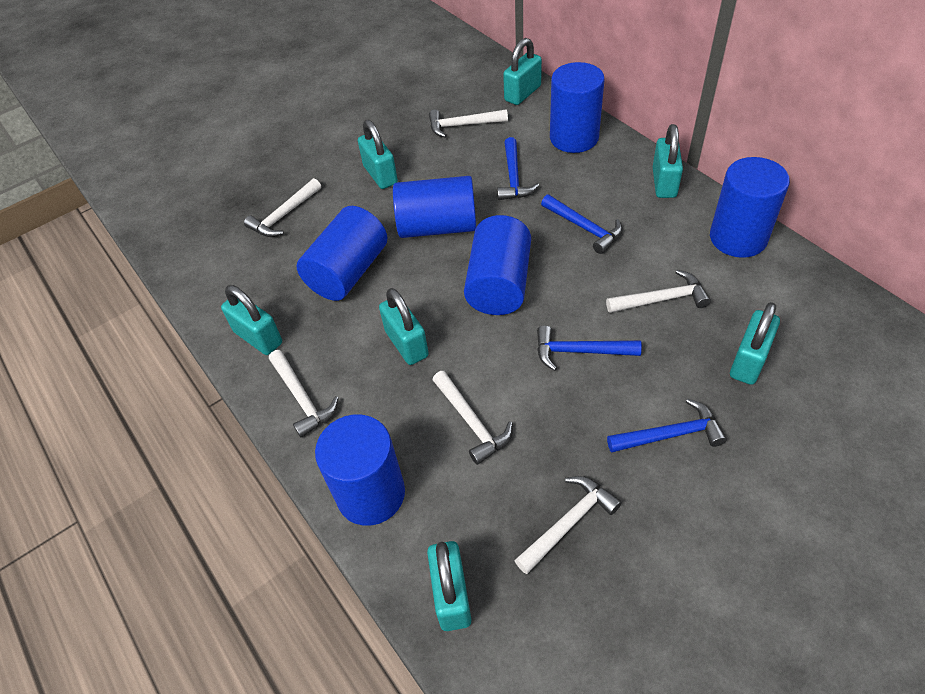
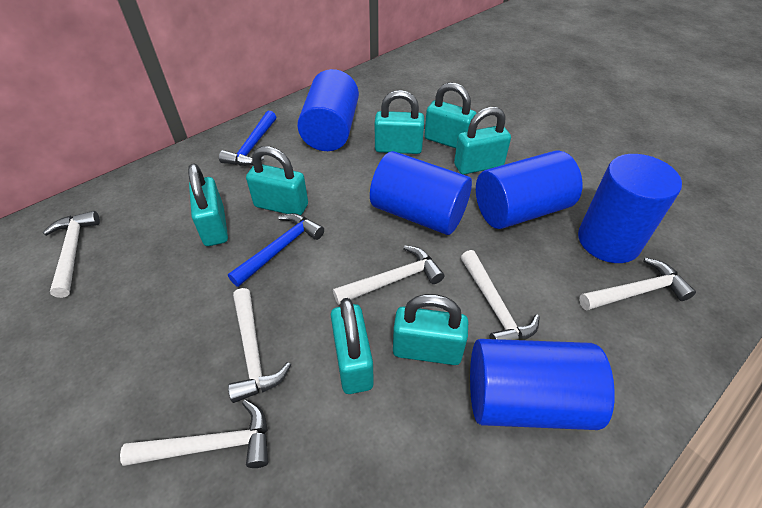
blue cylinder: [296,206,387,301] [315,414,405,526] [393,176,476,238] [464,215,531,315] [550,62,605,153] [710,157,790,258] = 6 -> [297,69,359,151] [370,151,472,235] [470,339,615,430] [476,150,583,229] [578,154,682,263] = 5
blue hammer: [497,137,539,200] [537,325,642,371] [541,195,623,254] [607,399,727,453] = 4 -> [219,111,276,166] [228,213,324,287] = 2

